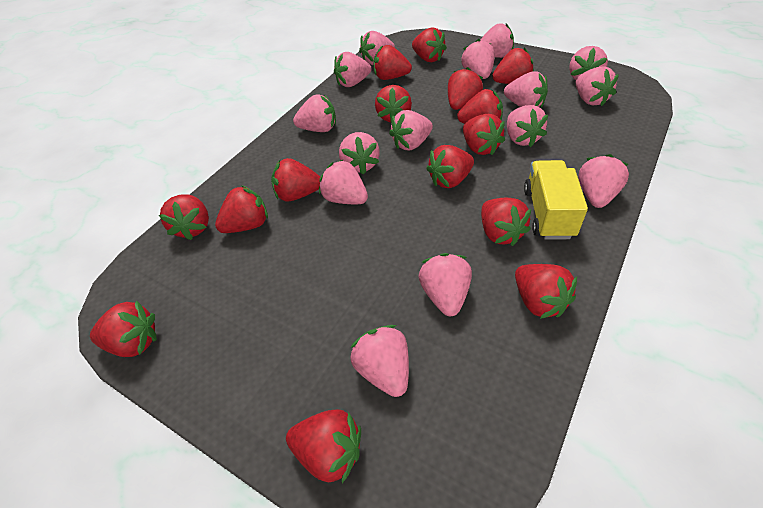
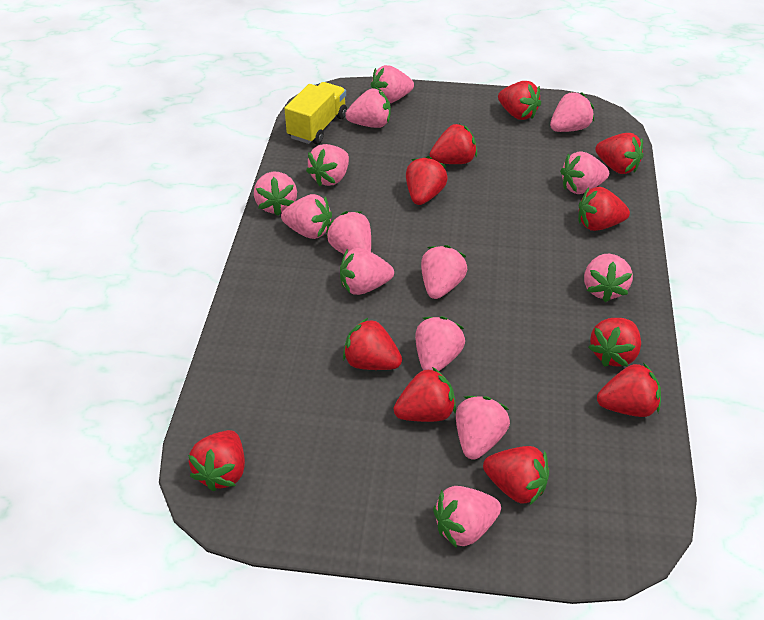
pink strawberry: [293,94,336,132] [319,159,368,204] [334,52,371,87] [339,132,380,175] [350,325,409,397] [359,31,395,65] [389,110,433,150] [419,253,472,316] [461,39,495,79] [480,23,514,58] [504,71,548,108] [507,105,548,147] [569,46,608,80] [576,66,619,106] [579,154,629,208] = 15 -> [254,172,297,216] [281,194,332,239] [306,144,349,186] [327,211,371,254] [340,248,394,295] [345,89,391,128] [371,65,414,103] [415,316,465,371] [421,245,467,299] [433,486,501,548] [456,396,510,460] [550,92,594,132] [560,151,609,194] [584,254,633,302] = 14
red strawberry: [90,300,157,357] [159,194,209,240] [215,185,268,233] [271,158,320,202] [286,409,361,483] [373,45,412,80] [375,85,412,123] [412,28,447,62] [426,145,474,188] [448,67,483,110] [457,89,503,124] [463,114,505,155] [481,198,531,246] [492,48,534,84] [515,264,577,319] = 15 -> [188,430,245,491] [343,318,402,370] [394,367,456,422] [406,156,448,205] [430,123,477,164] [483,446,549,505] [498,81,541,120] [578,187,630,231] [588,318,641,367] [595,133,644,174] [597,363,661,417] = 11

